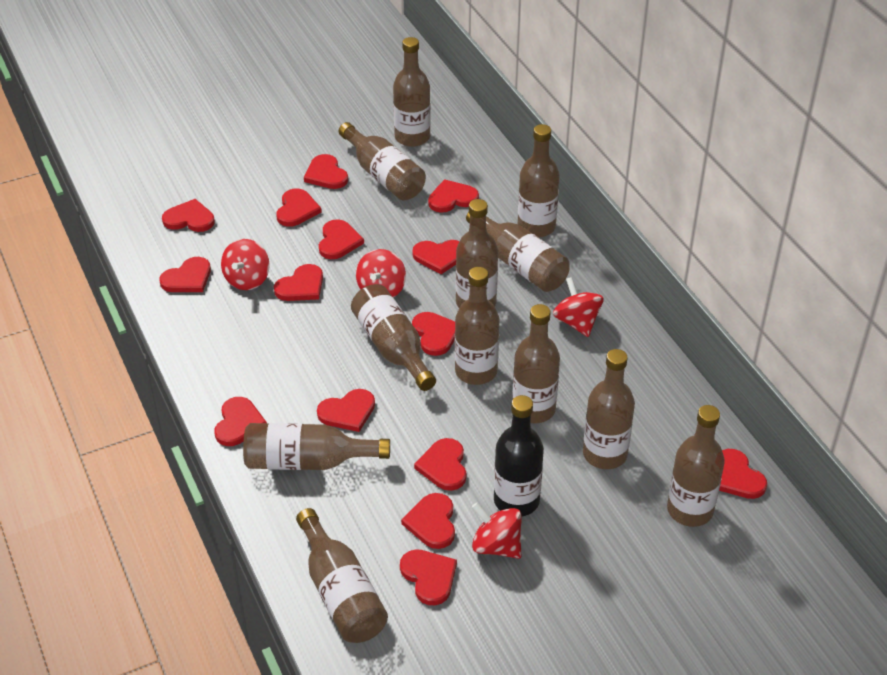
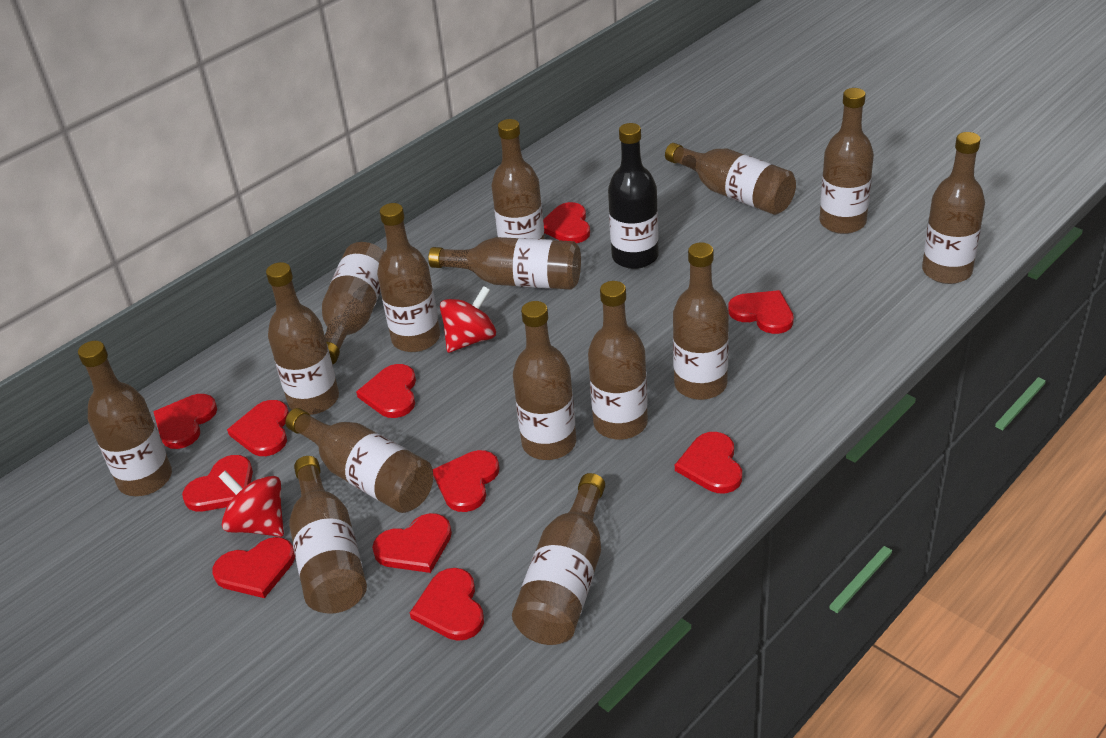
brown bottle: [243,423,390,470] [296,508,388,643] [339,122,426,200] [351,284,436,391] [393,37,431,147] [455,267,499,385] [456,199,498,308] [466,212,570,292] [512,304,560,423] [518,124,560,237] [583,349,635,469] [667,405,725,527] = 12 -> [78,341,172,496] [266,262,339,415] [285,408,433,513] [289,456,367,613] [322,242,384,364] [377,203,440,352] [428,237,581,290] [491,119,545,239] [512,473,605,645] [513,301,576,460] [588,281,648,440] [665,143,796,215] [673,242,729,400] [820,88,874,234] [922,132,985,284] = 15
red heart: [160,257,211,292] [162,199,215,232] [214,397,267,446] [274,264,323,301] [276,188,322,227] [304,154,348,189] [317,389,375,432] [319,219,364,259] [400,549,457,605] [401,493,455,549] [412,240,460,274] [412,312,455,356] [414,438,466,491] [428,179,479,213] [719,449,767,499] = 15 -> [154,394,217,449] [182,455,253,512] [212,537,295,598] [227,400,289,456] [356,364,416,418] [372,513,452,573] [410,568,484,641] [433,450,500,512] [543,202,590,243] [675,432,742,493] [728,290,794,334] = 11
red spinning top: [221,239,270,290] [356,249,406,298] [472,503,522,559] [553,277,604,337] = 4 -> [219,471,284,537] [440,286,496,353] = 2

